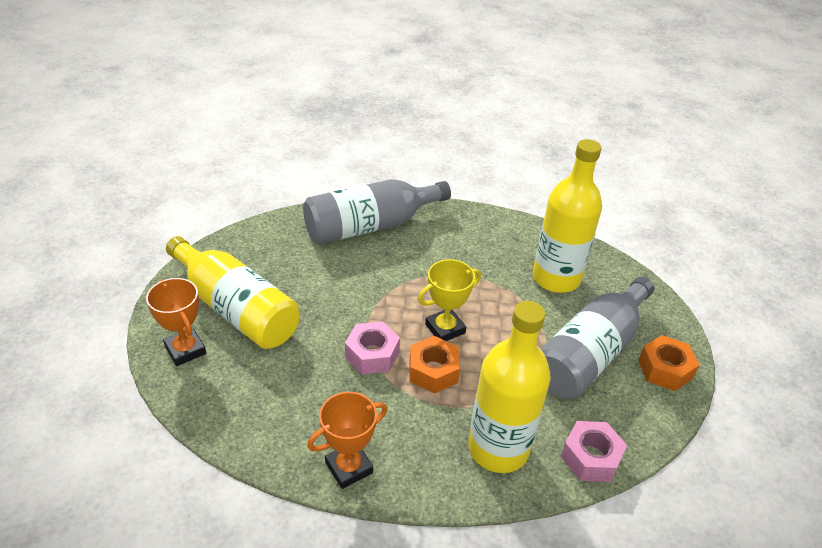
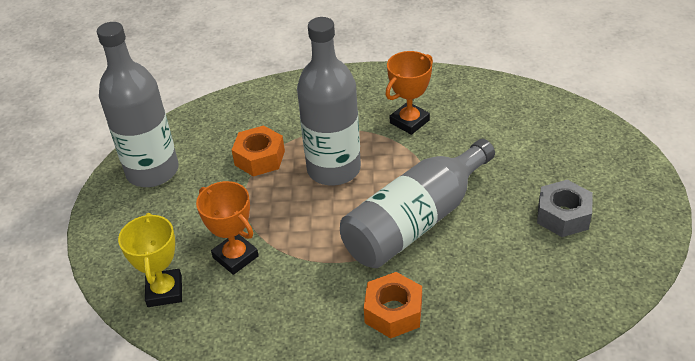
grey bottle: [303,179,451,244] [541,277,654,399] = 2 -> [97,22,179,187] [297,17,361,185] [340,139,495,268] = 3
grey nut: none = 0 -> [537,180,593,237] = 1
pink nut: [345,322,400,374] [561,421,627,482] = 2 -> none = 0
yellow bottle: [166,236,300,349] [468,301,551,473] [532,139,602,293] = 3 -> none = 0

